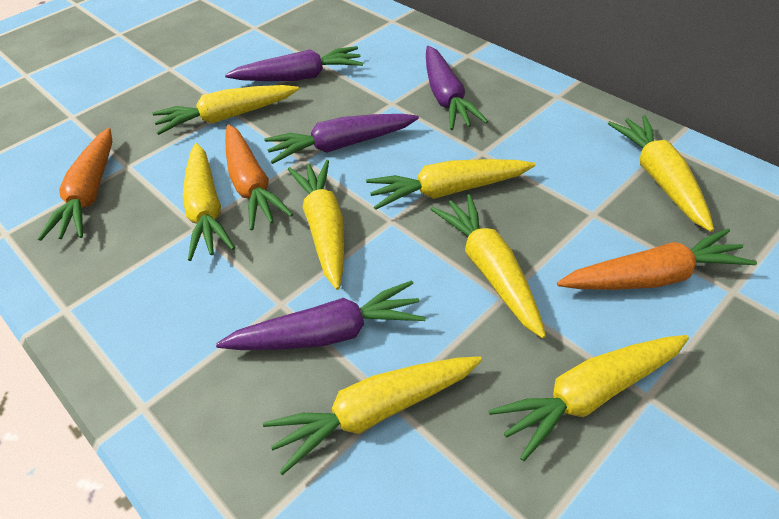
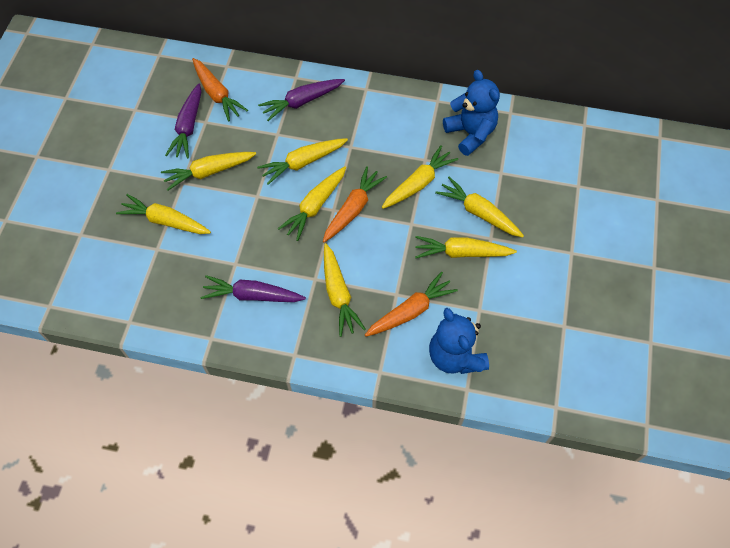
blue teddy bear: none = 0 -> [429,308,489,374] [443,70,500,156] = 2
purple carrot: [216,280,426,350] [225,46,363,81] [264,114,419,164] [426,46,488,130] = 4 -> [165,84,201,159] [201,275,306,302] [258,79,345,121] = 3

